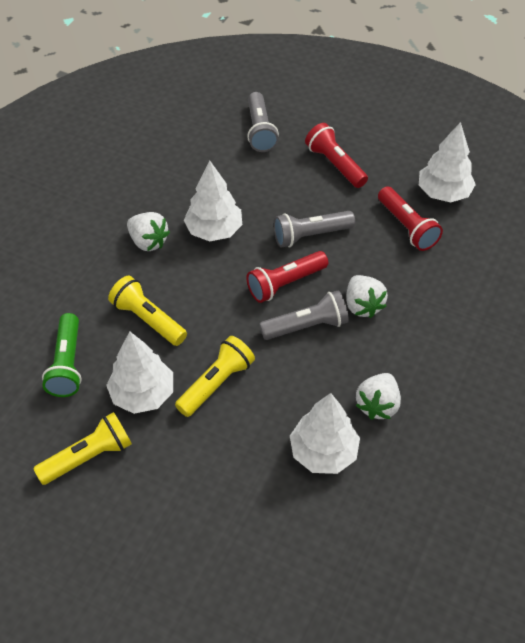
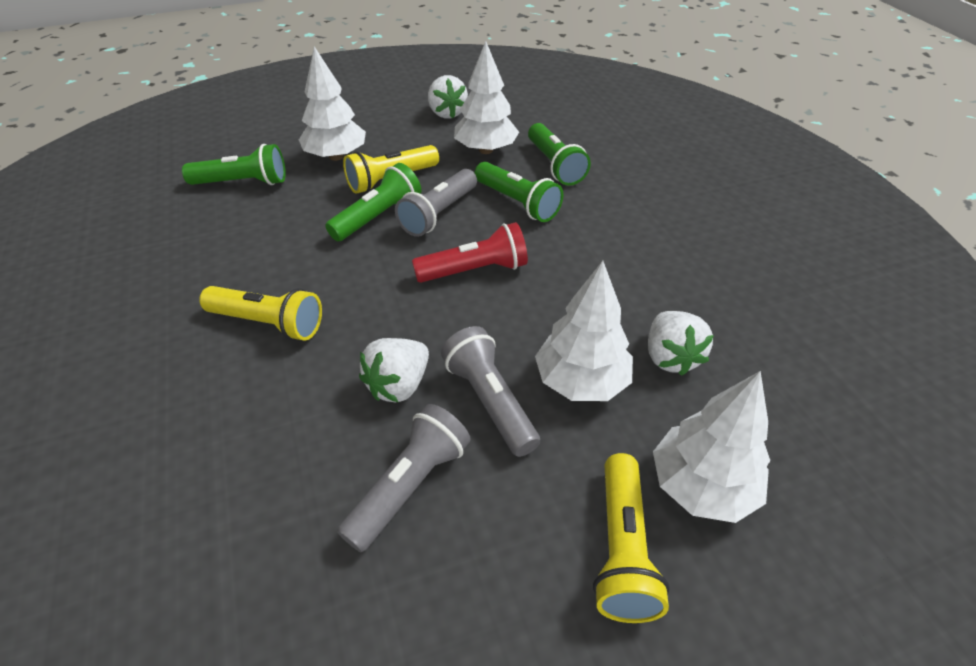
green flashlight: [42,313,82,397] = 1 -> [182,144,286,185] [325,163,421,241] [475,162,563,222] [528,123,591,186] = 4
red flashlight: [246,251,328,303] [305,123,368,188] [378,186,443,251] = 3 -> [412,222,528,283] = 1

